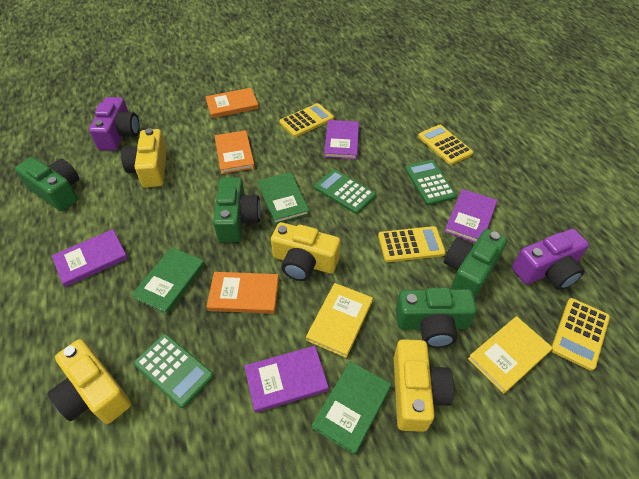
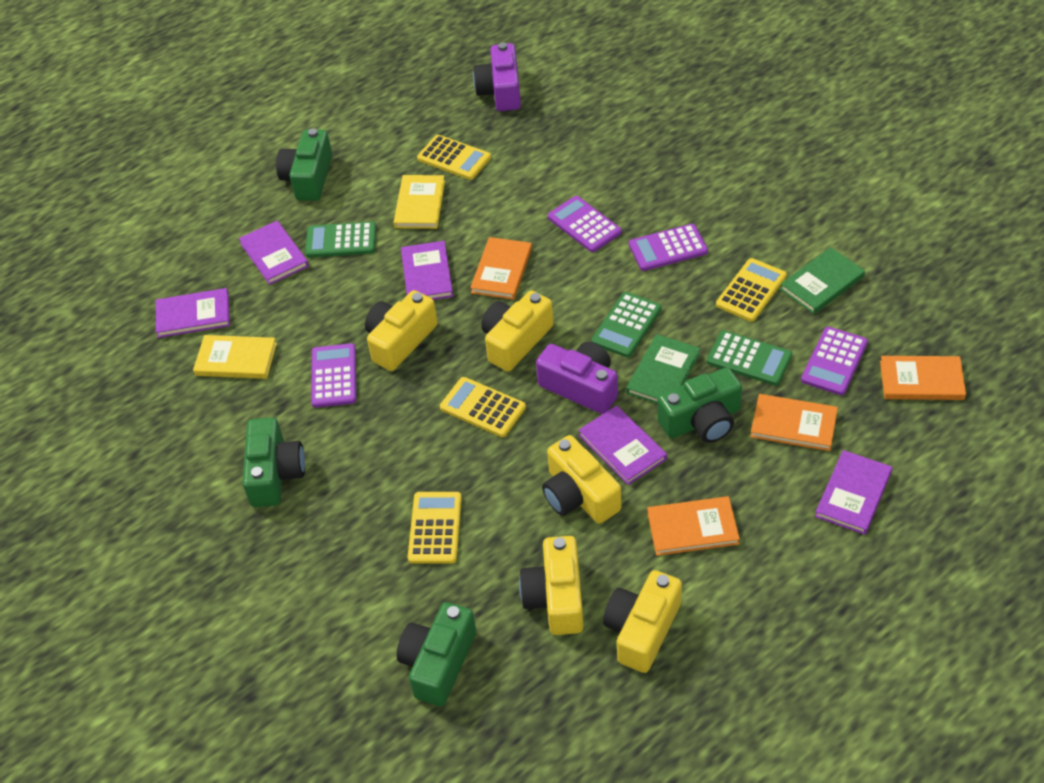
green book: [132,247,205,314] [258,172,309,224] [312,361,391,455] = 3 -> [626,334,700,404] [780,247,865,314] = 2
orange book: [205,88,259,118] [206,272,279,314] [215,130,255,174] = 3 -> [470,237,532,300] [647,496,740,556] [750,394,838,451] [880,356,966,400] = 4
purple book: [52,229,128,287] [244,346,329,413] [324,120,359,159] [444,189,497,243] = 4 -> [156,288,230,338] [239,221,309,285] [401,241,453,300] [579,405,667,485] [815,450,892,535] = 5
purple calculator: none = 0 -> [311,343,356,408] [548,196,622,252] [629,224,708,271] [801,327,868,395] = 4
yellow camera: [48,339,131,424] [121,128,167,188] [271,222,341,281] [394,339,454,432] = 4 -> [365,290,438,371] [481,290,554,371] [519,536,584,635] [542,435,622,524] [603,570,682,673] = 5

